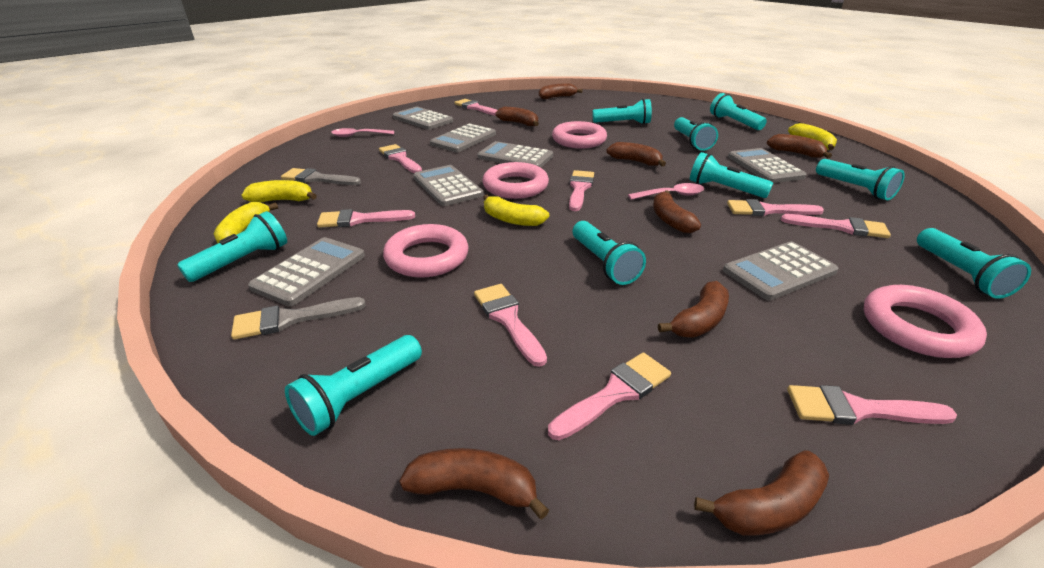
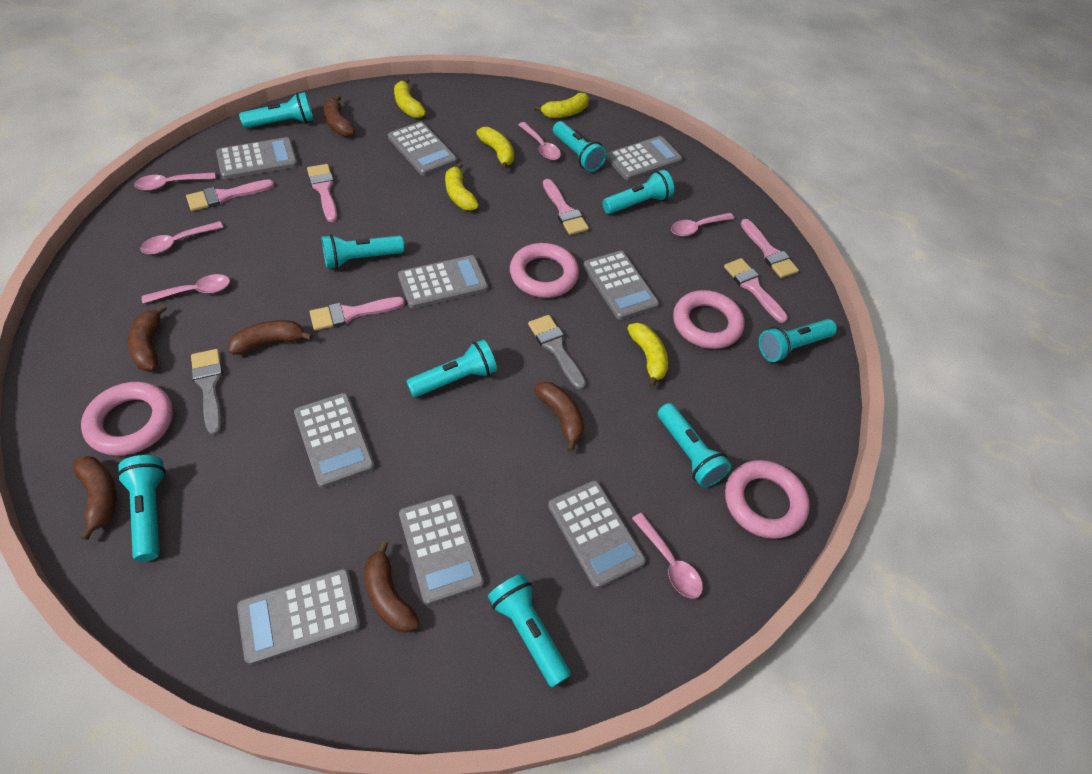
brown banana: [399,448,549,519] [496,107,539,126] [539,83,583,99] [607,142,666,167] [653,190,701,233] [658,281,729,338] [694,450,829,536] [767,134,832,158] = 8 -> [73,456,117,541] [128,304,167,371] [228,320,313,355] [324,94,355,137] [365,541,420,633] [534,382,584,452] = 6
grey calculator: [248,237,365,306] [393,107,453,130] [413,165,483,206] [430,124,496,152] [478,141,553,167] [723,241,838,300] [728,148,806,183] = 7 -> [216,137,298,179] [237,569,361,665] [294,393,375,488] [388,122,457,176] [398,255,488,309] [399,494,484,605] [548,480,646,588] [583,251,659,320] [606,136,683,180] = 9
pink brush: [317,209,415,228] [379,144,422,173] [454,99,498,116] [474,284,547,367] [548,352,671,440] [569,170,594,211] [727,199,824,216] [781,214,891,238] [787,385,957,425] = 9 -> [186,179,274,211] [307,164,337,222] [310,297,405,331] [543,179,589,235] [724,258,788,323] [741,219,799,278] = 6
pink spoon: [331,128,394,137] [628,183,704,200] = 2 -> [134,172,216,191] [140,221,224,254] [142,274,230,304] [518,122,561,160] [632,513,703,599] [671,213,734,236] = 6
yellow banana: [214,202,278,243] [241,180,317,203] [483,195,549,226] [788,123,837,150] = 4 -> [394,78,426,118] [445,163,479,211] [476,127,514,170] [534,93,589,118] [627,323,668,387] = 5

